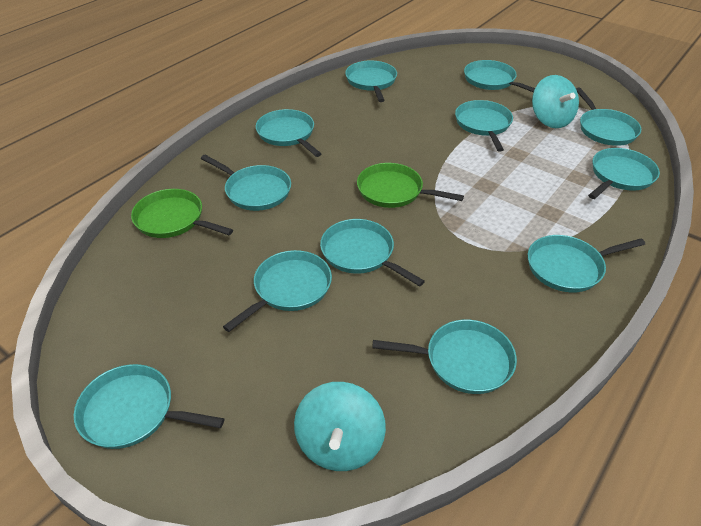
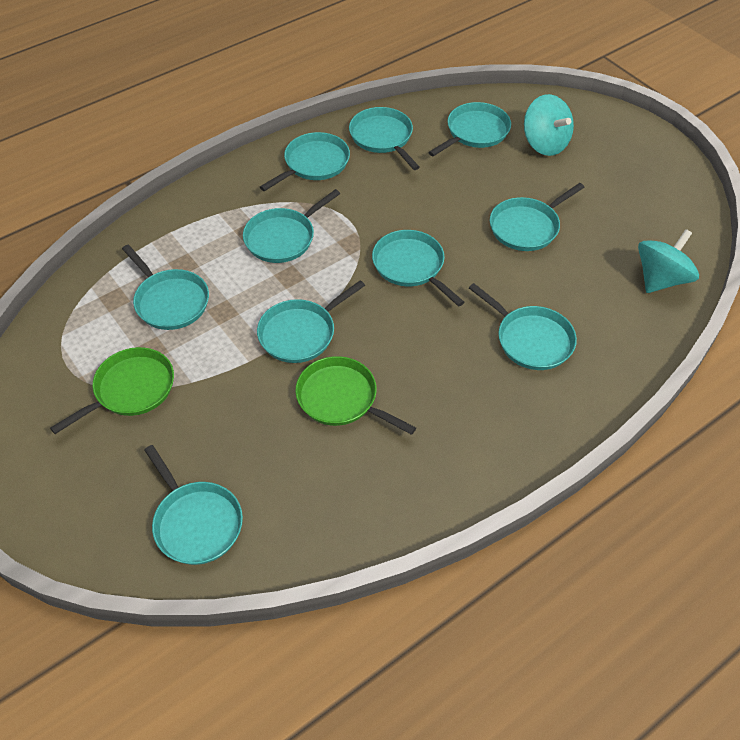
turquoise pan: [74,364,224,449] [201,155,291,211] [223,250,332,332] [256,109,321,157] [320,219,425,287] [345,60,397,102] [372,320,517,394] [455,100,513,152] [464,60,535,92] [528,235,645,292] [576,87,641,146] [588,148,660,199] = 12 -> [122,245,209,330] [144,445,243,565] [243,189,340,263] [257,280,365,363] [260,132,350,191] [349,107,420,170] [372,230,464,307] [428,102,511,157] [469,283,577,370] [490,183,585,251] = 10

